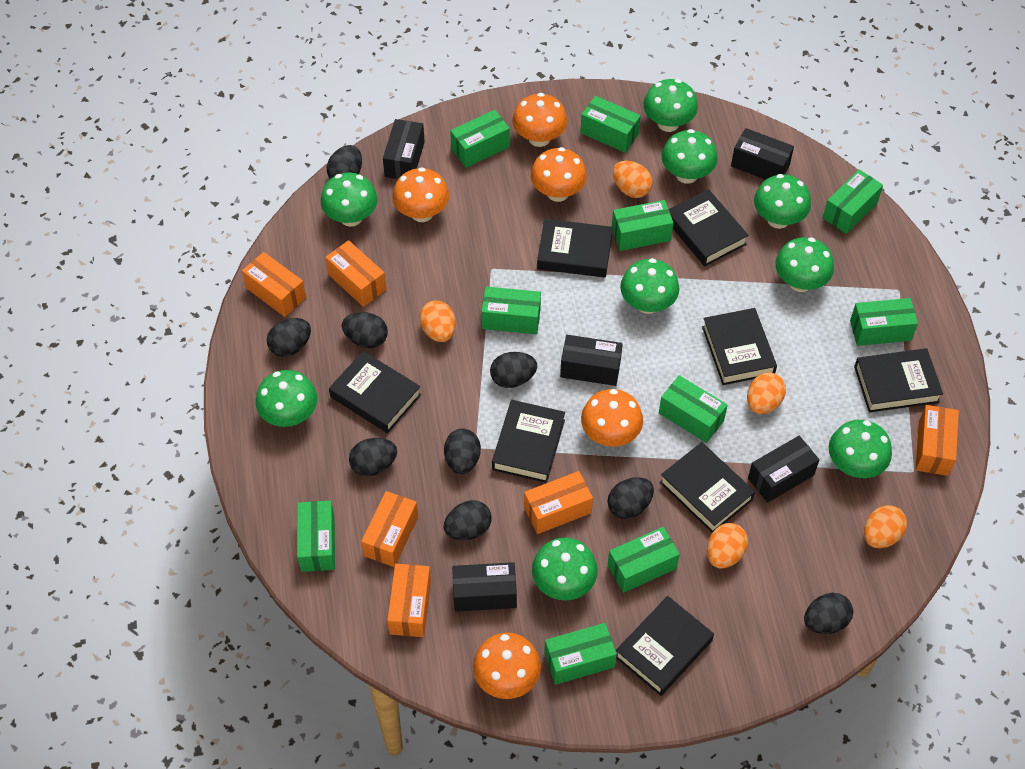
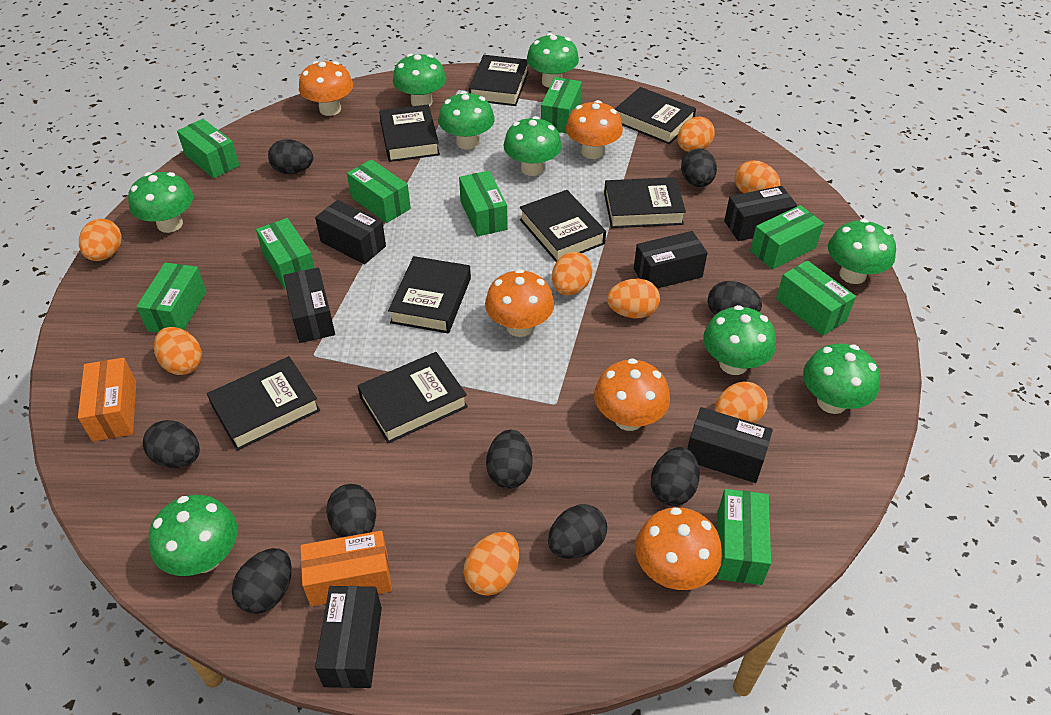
black box: [383,119,425,179] [452,562,517,612] [560,335,623,386] [731,128,794,180] [748,436,819,503] = 5 -> [283,267,335,343] [315,200,386,264] [315,586,382,688] [634,231,708,288] [687,407,773,483] [724,186,797,241] = 6
green box: [297,501,335,572] [450,110,510,168] [481,287,541,334] [544,623,617,685] [580,96,641,153] [608,527,680,593] [612,200,673,251] [659,375,728,443] [823,169,883,234] [850,298,918,346] = 10 -> [136,263,207,333] [177,119,240,178] [256,218,315,289] [347,159,411,223] [459,171,508,237] [541,77,582,134] [717,489,771,585] [750,205,824,270] [776,260,856,336] = 9
orange box: [242,252,306,317] [325,240,386,307] [361,491,418,567] [387,564,431,637] [524,471,593,534] [916,405,959,476] = 6 -> [78,358,136,441] [300,531,392,606] = 2
orange egg: [419,301,456,342] [613,161,653,198] [707,523,748,568] [747,372,786,414] [864,505,907,548] = 5 -> [79,219,122,261] [154,327,202,375] [463,532,519,596] [552,252,593,295] [607,279,660,318] [678,117,715,152] [715,382,768,423] [735,160,780,193] = 8

